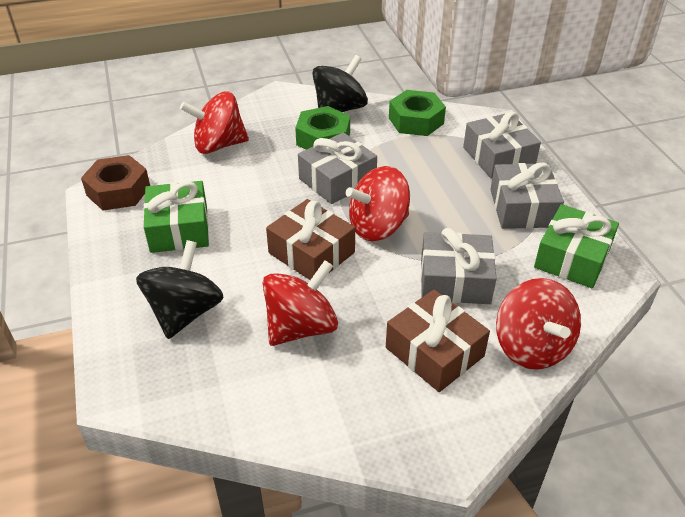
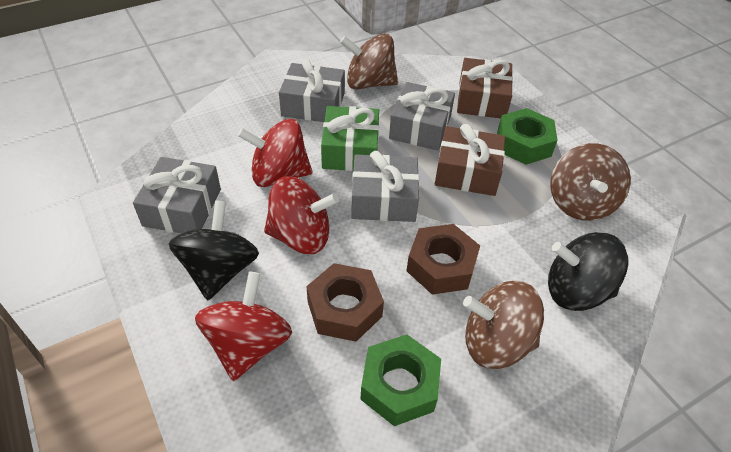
brown nut: [81,155,150,211] = 1 -> [307,263,384,342] [407,224,480,295] = 2
brown spinning top: none = 0 -> [340,33,398,89] [463,281,544,369] [550,143,631,221] = 3
green gift: [144,181,209,253] [534,204,619,288] = 2 -> [321,106,379,171] = 1
red spinning top: [180,91,249,154] [262,260,338,346] [346,166,410,241] [496,278,581,370] = 4 -> [195,272,292,381] [237,119,312,187] [264,176,339,254] = 3

